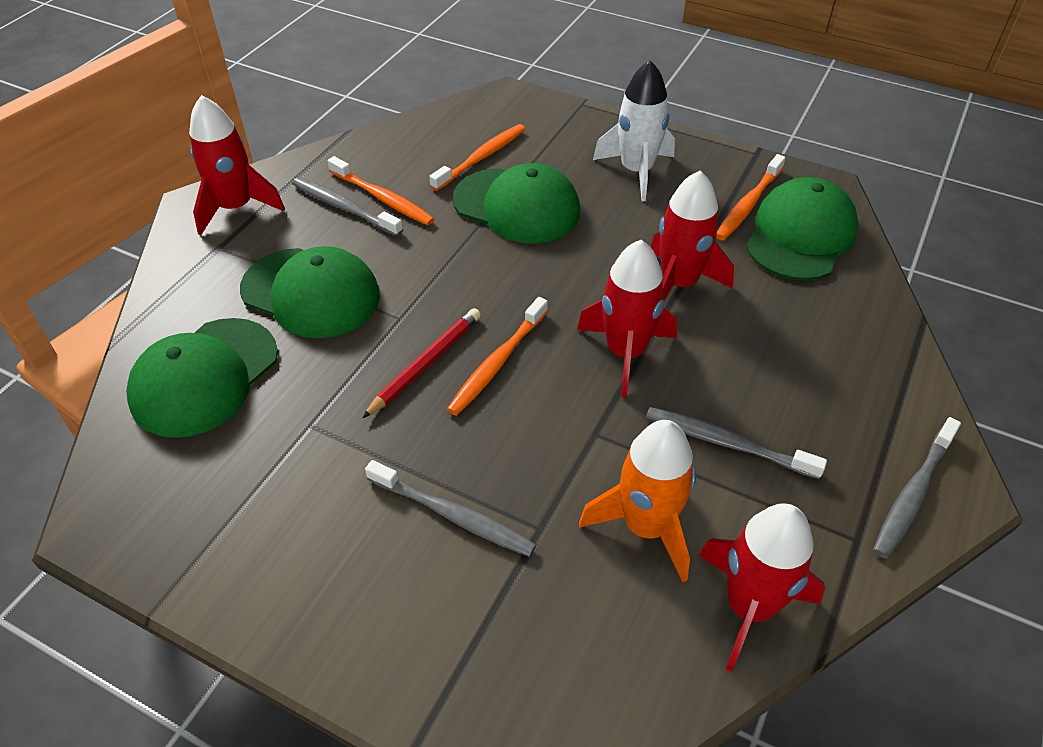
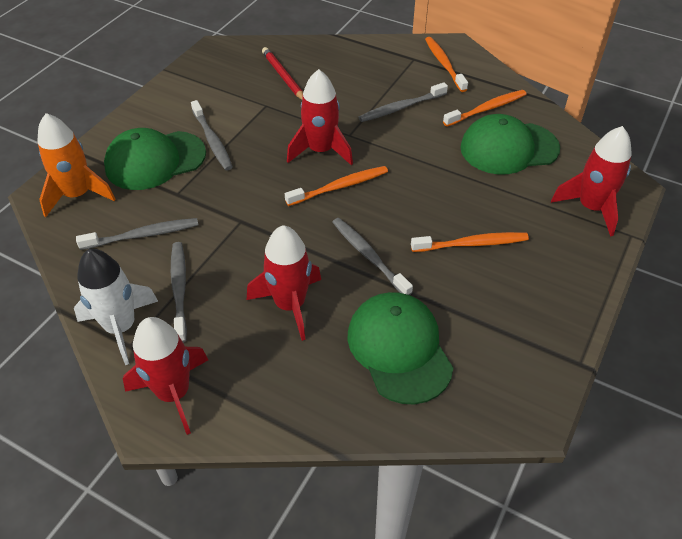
green cap: [126,318,278,438] [240,246,380,338] [453,163,580,244] [746,177,859,281] = 4 -> [104,128,206,190] [347,292,453,405] [460,114,560,175] = 3
grey toothbrush: [292,177,403,237] [365,460,536,557] [646,407,827,479] [873,417,961,559] = 4 -> [76,218,198,250] [171,242,187,343] [191,100,233,170] [332,218,413,295] [359,82,448,122] = 5

